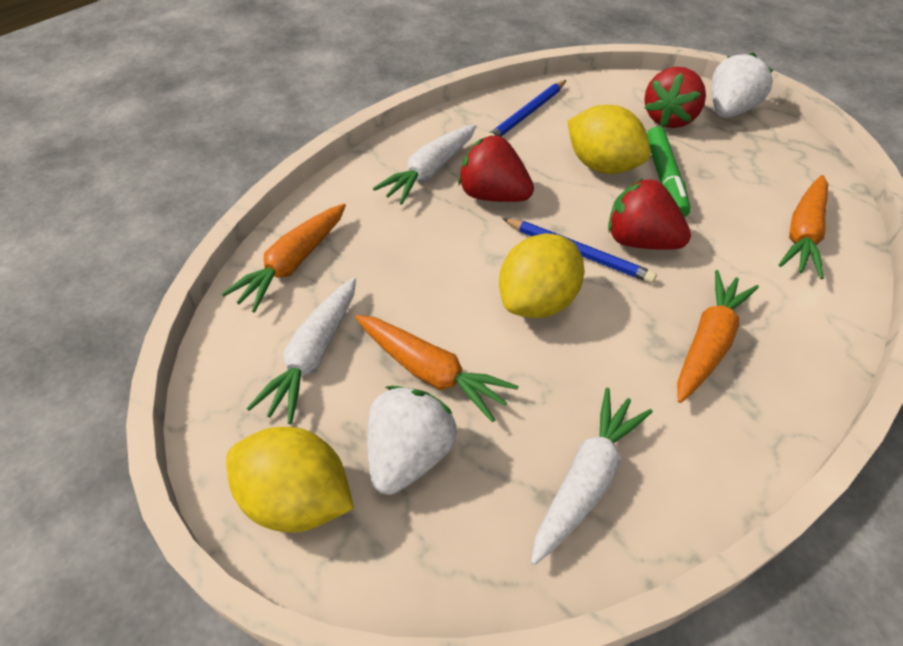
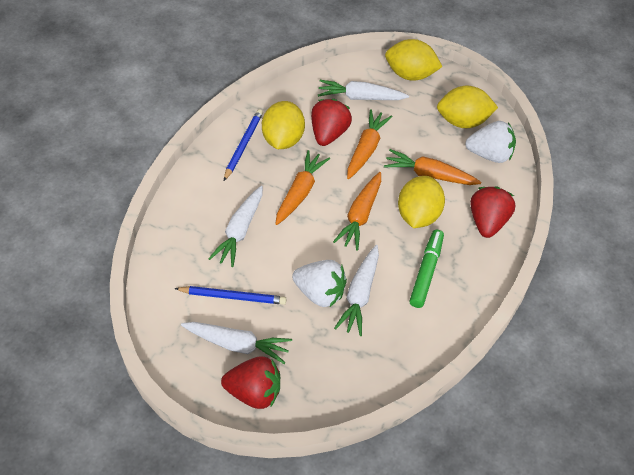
white carrot: [246,278,356,424] [373,124,476,205] [531,388,653,565] = 3 -> [181,322,292,364] [208,186,263,267] [318,80,409,100] [334,245,379,336] = 4
yellow lemon: [226,427,354,533] [499,233,585,318] [567,105,651,174] = 3 -> [262,101,305,149] [385,39,443,81] [398,176,445,228] [437,86,498,128] = 4

